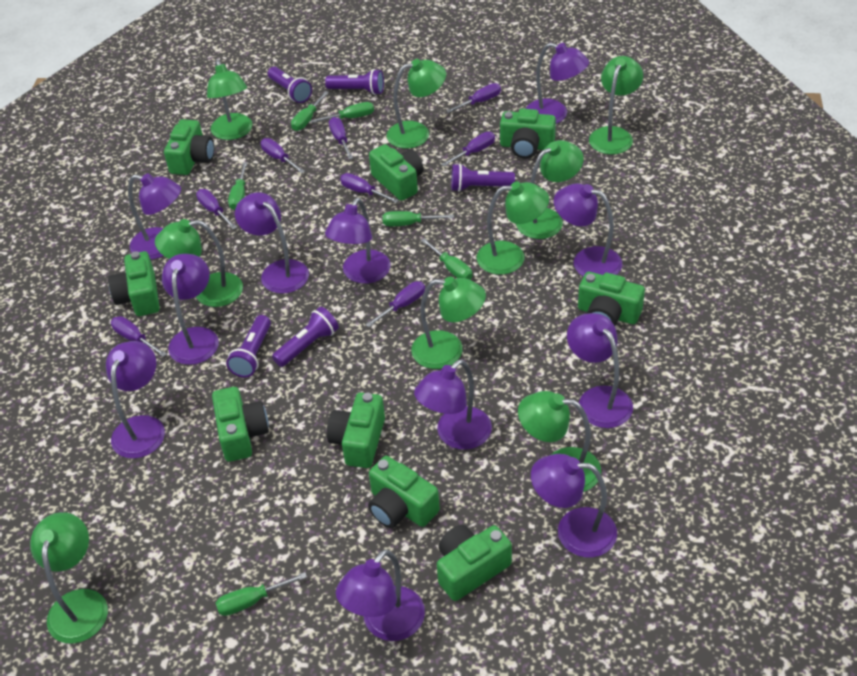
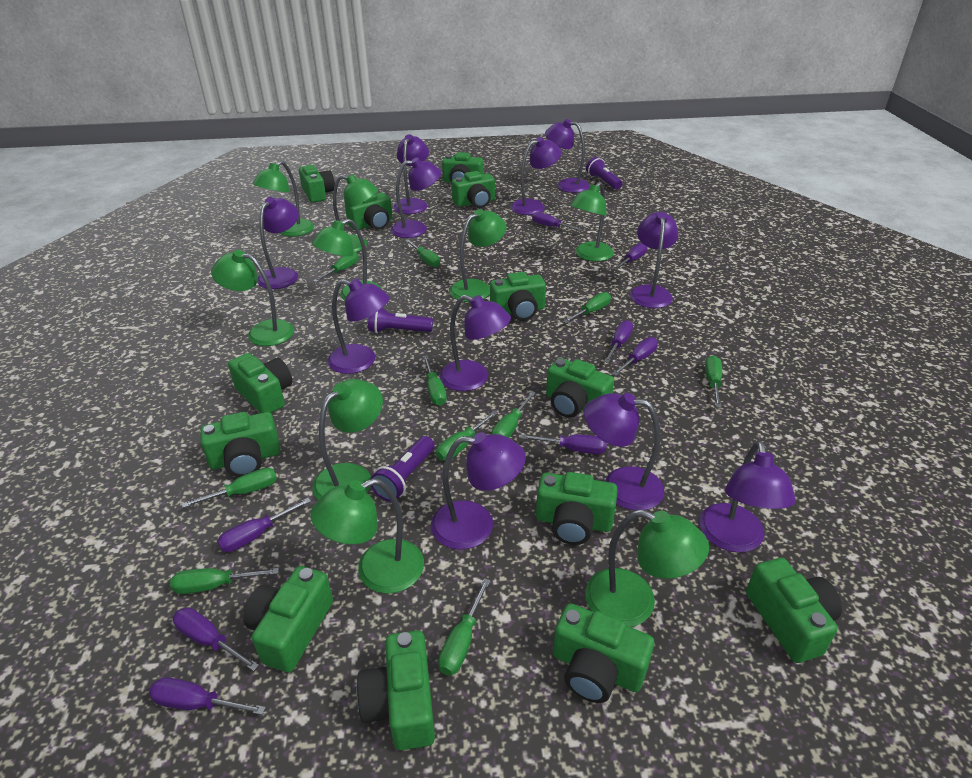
green camera: [108,251,160,316] [164,119,214,175] [212,387,269,462] [327,393,385,468] [368,456,440,528] [369,144,423,201] [437,525,512,601] [500,109,556,158] [578,272,645,326] = 9 -> [200,412,280,477] [228,353,292,413] [243,566,333,672] [299,165,335,203] [345,192,392,230] [356,630,435,750] [442,152,483,183] [452,171,495,208] [490,272,546,321] [536,472,618,545] [546,358,614,418] [553,604,654,703] [746,558,842,663] = 13
green screwdriver: [216,572,307,616] [228,162,247,210] [291,91,329,131] [310,102,374,123] [382,211,454,226] [421,238,472,280] = 6 -> [170,568,279,594] [182,468,277,508] [313,251,359,282] [405,240,440,267] [423,355,447,406] [436,411,497,461] [438,578,490,675] [492,391,536,438] [563,292,611,323] [705,355,722,408] = 10
purple flashlight: [226,315,271,378] [268,67,312,103] [272,307,339,367] [325,69,384,95] [451,164,515,192] = 5 -> [368,308,433,333] [370,436,435,502] [586,157,622,190] = 3

